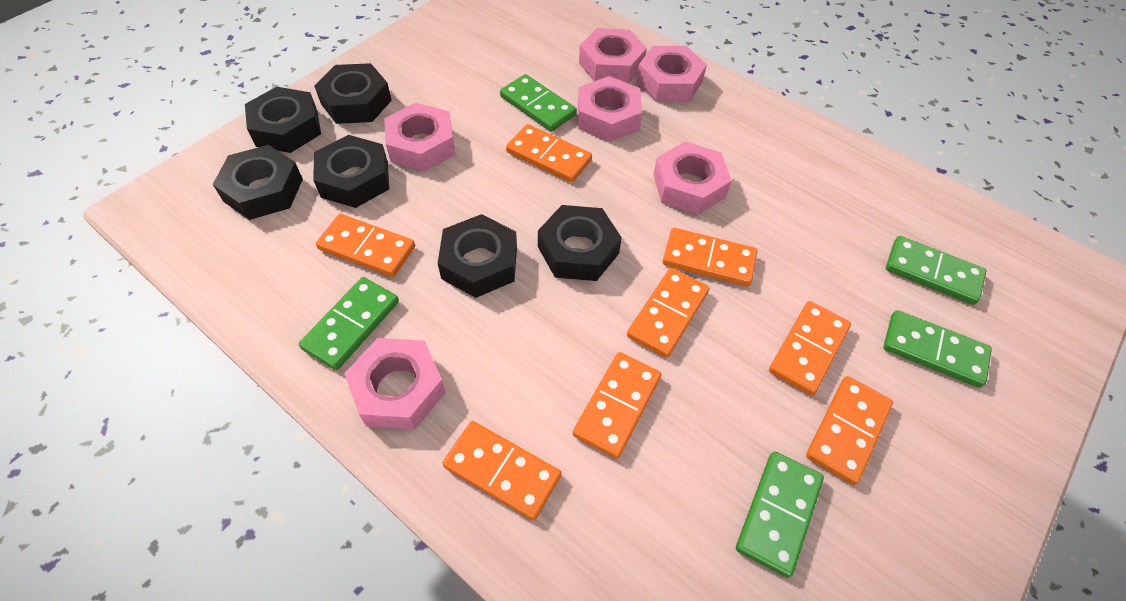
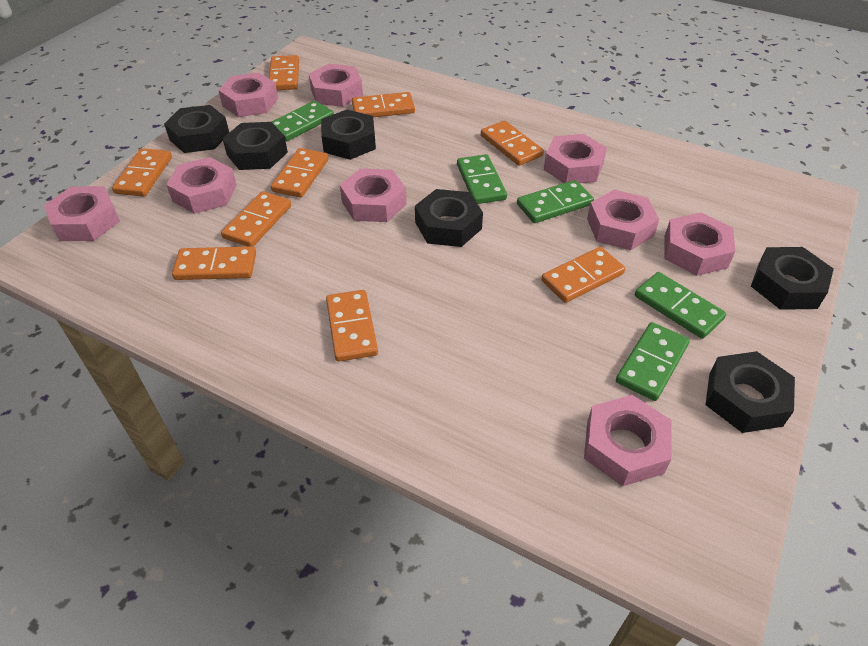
orange domino: [316,214,415,277] [442,421,561,520] [506,124,592,183] [573,352,661,459] [627,268,709,358] [663,228,757,286] [769,301,851,396] [806,376,893,485] = 8 -> [112,148,172,197] [172,246,256,280] [221,191,291,247] [269,55,299,90] [271,148,328,198] [326,290,378,362] [352,92,415,117] [481,120,544,166] [541,247,625,303] = 9
pink nut: [344,338,446,430] [384,103,455,172] [578,76,642,142] [579,28,647,84] [636,46,707,102] [653,142,732,215] = 6 -> [44,186,120,241] [166,157,237,214] [218,72,278,117] [309,64,363,107] [340,168,407,222] [544,134,607,183] [584,395,672,486] [587,189,659,250] [664,212,735,276] = 9

